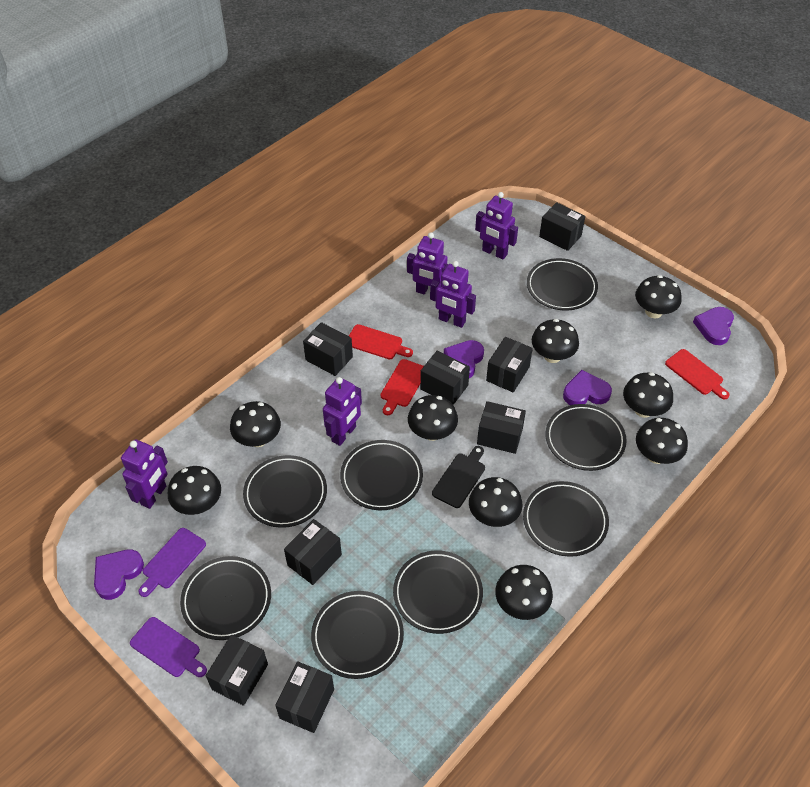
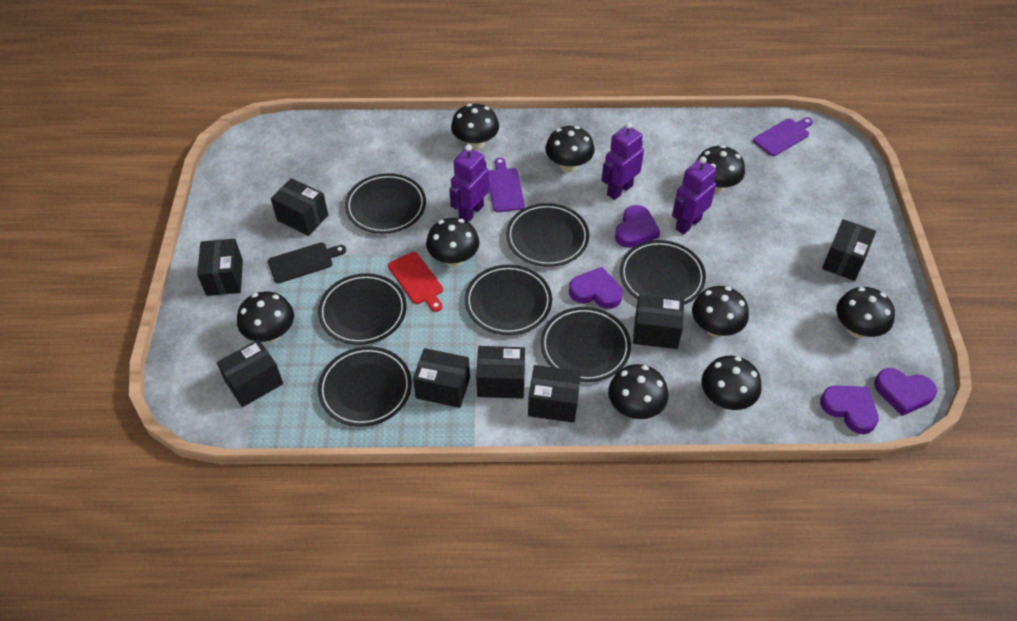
black plate: [180,556,271,640] [243,455,327,528] [311,591,404,679] [340,440,423,510] [393,550,483,634] [523,481,609,557] [527,258,598,310] [545,404,627,471] = 8 -> [318,273,407,345] [318,346,412,427] [345,173,426,234] [465,265,552,335] [506,203,589,267] [540,307,631,382] [620,240,706,305] = 7
purple robot: [121,439,168,509] [323,377,362,446] [407,232,448,294] [430,261,476,328] [475,192,518,259] = 5 -> [449,144,489,222] [601,122,644,200] [672,156,716,235] = 3
red cutting board: [349,324,413,359] [380,359,424,415] [665,349,730,399] = 3 -> [388,252,443,312] = 1

